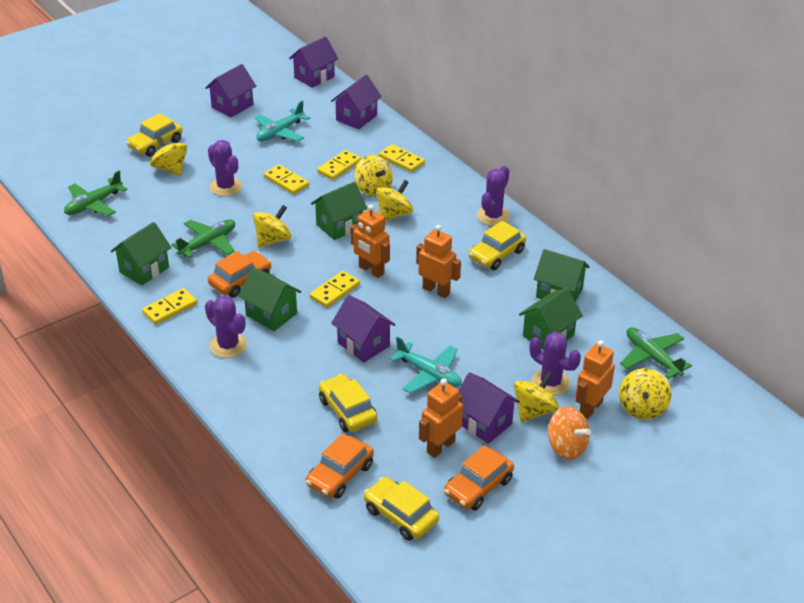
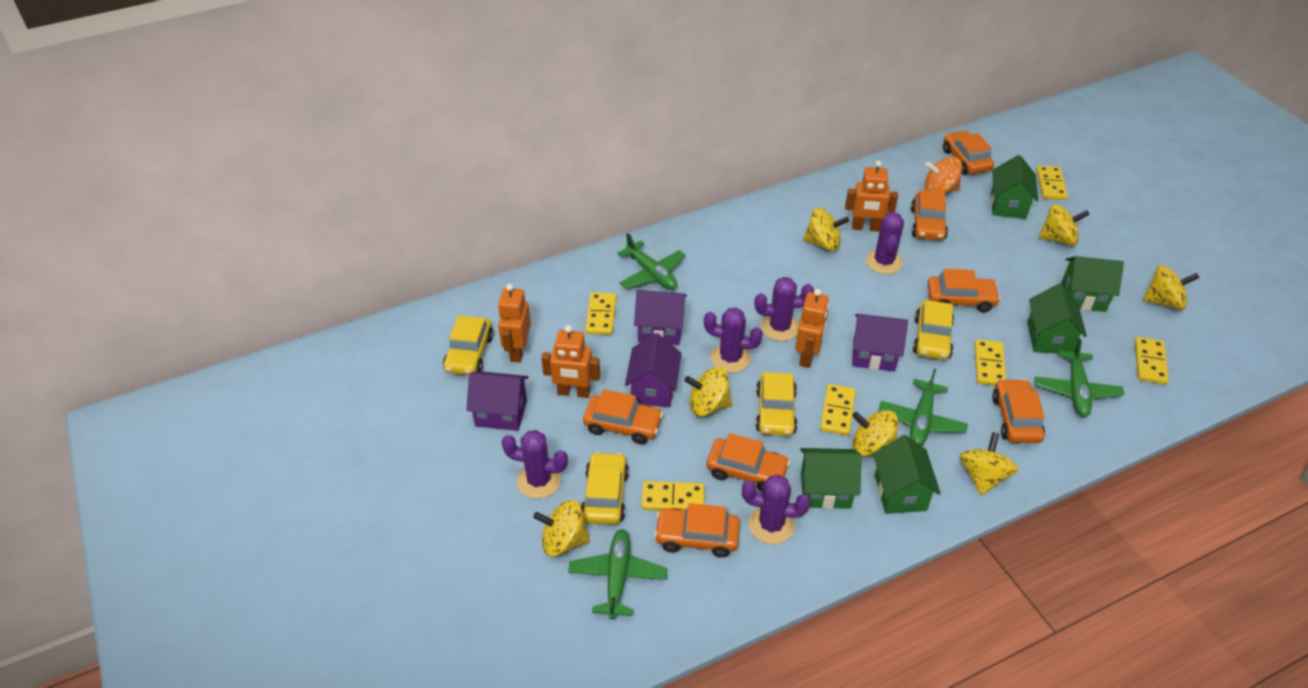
green plane: [64,171,128,216] [171,219,235,258] [620,327,692,379] = 3 -> [568,529,667,620] [617,233,685,290] [879,369,968,446] [1035,338,1124,417] = 4
orange car: [208,251,271,298] [306,433,374,499] [444,445,514,511] = 3 -> [583,389,663,444] [654,503,740,558] [706,433,790,492] [911,189,948,240] [927,269,1000,312] [943,130,994,175] [992,379,1045,443] = 7
purple cactus: [205,295,247,358] [208,140,242,196] [477,166,510,226] [530,332,581,396] = 4 -> [502,430,568,499] [704,307,763,373] [742,474,810,544] [755,277,814,341] [866,212,904,274] = 5
purple house: [205,64,256,117] [289,36,338,88] [331,75,382,129] [331,295,396,362] [459,372,520,444] = 5 -> [466,371,529,431] [625,333,682,407] [634,290,687,345] [852,314,908,372] = 4
turquoise plane: [255,101,310,142] [390,336,462,394] = 2 -> none = 0
yellow domino: [142,288,197,325] [264,165,309,195] [310,271,360,308] [317,150,361,180] [379,144,425,172] = 5 -> [585,292,616,335] [641,481,705,510] [820,384,856,436] [974,339,1006,386] [1036,166,1068,200] [1135,337,1169,385] = 6
yellow spinning top: [150,135,187,176] [253,205,291,248] [355,155,393,197] [376,180,413,221] [514,372,559,422] [619,368,671,420] = 6 -> [533,500,590,557] [685,367,732,417] [803,208,849,251] [852,410,898,456] [959,432,1018,495] [1039,204,1090,246] [1143,265,1200,310] = 7

